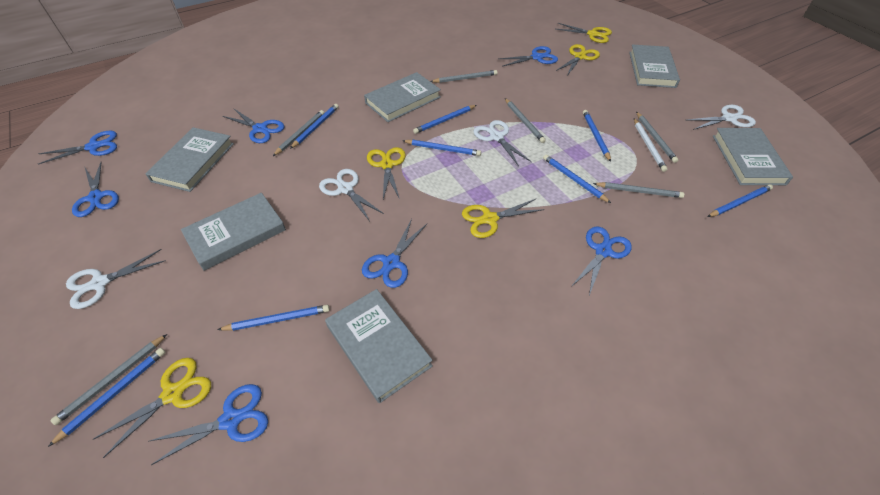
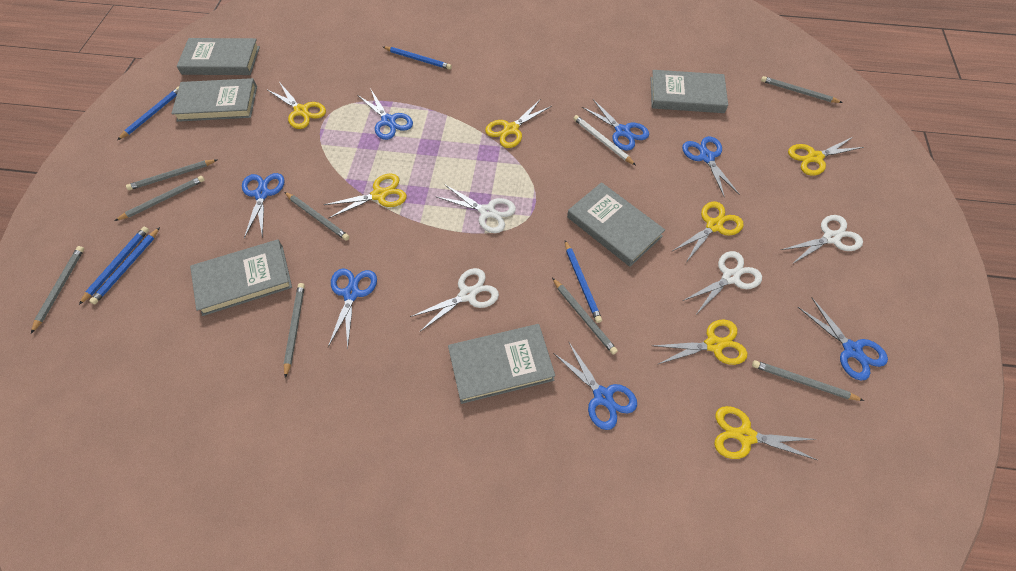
blue pencil: [48,348,166,447] [217,305,330,331] [290,104,339,149] [402,140,481,156] [413,105,476,134] [543,154,611,203] [583,110,611,162] [707,184,773,217] = 8 -> [79,227,149,305] [89,227,160,304] [118,87,179,140] [383,47,452,70] [565,240,602,323] = 5
grey pencil: [50,334,167,425] [273,110,324,156] [430,70,498,83] [505,98,546,143] [593,182,684,198] [636,112,678,163] = 6 -> [31,246,84,334] [115,176,205,221] [126,159,218,190] [284,192,349,241] [284,283,305,378] [552,278,618,354] [752,360,864,401] [761,76,843,103] = 8
yellow scissors: [92,358,211,458] [367,147,406,199] [462,199,544,238] [556,23,612,43] [556,44,600,76] = 5 -> [268,82,326,129] [324,174,407,219] [485,99,552,148] [653,319,747,365] [673,202,744,261] [715,406,817,460] [788,137,864,176] = 7

